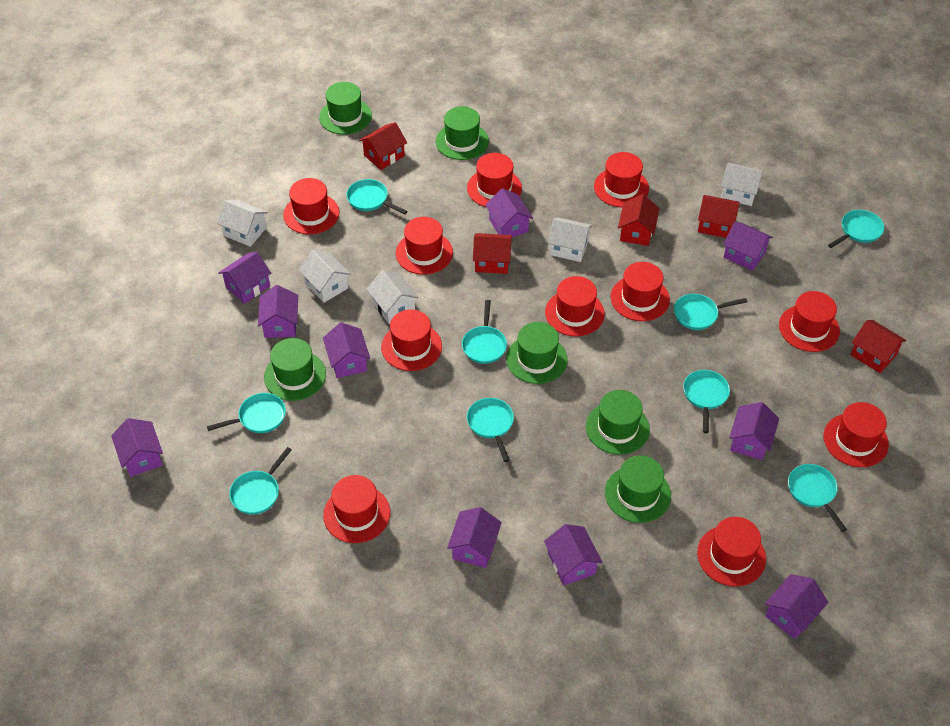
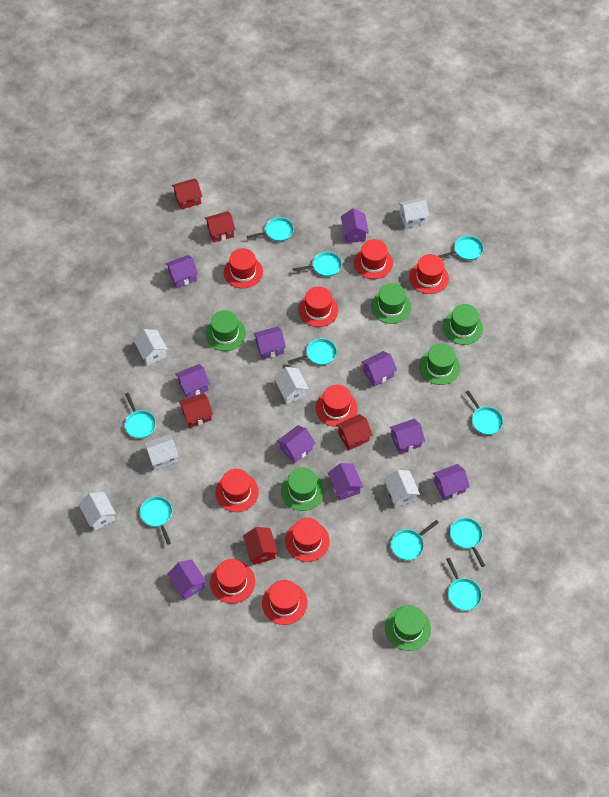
red hat: [283,178,339,234] [323,475,390,543] [381,309,442,371] [396,217,453,275] [467,153,522,207] [545,276,605,337] [594,152,649,207] [611,262,670,321] [697,517,766,586] [779,291,840,352] [823,402,889,467] = 11 -> [210,559,255,604] [215,469,259,512] [224,248,263,288] [262,580,308,625] [285,518,330,562] [298,286,338,327] [316,385,358,427] [354,239,393,279] [409,254,449,294] = 9
turquoise pan: [207,393,286,433] [229,447,292,515] [346,179,407,214] [462,300,507,364] [467,398,514,462] [674,294,747,330] [683,370,730,433] [788,464,847,532] [828,210,884,248] = 9 -> [125,393,156,439] [140,496,172,545] [247,217,294,242] [288,338,337,365] [293,252,342,277] [391,520,439,560] [439,236,484,260] [446,558,482,610] [450,518,485,567] [466,390,503,435] = 10
white house: [217,200,267,247] [299,250,351,303] [367,270,419,324] [548,217,592,262] [721,163,763,206] = 5 -> [79,492,116,531] [133,329,168,365] [144,434,179,470] [274,367,309,404] [384,470,420,507] [398,198,429,228] = 6

